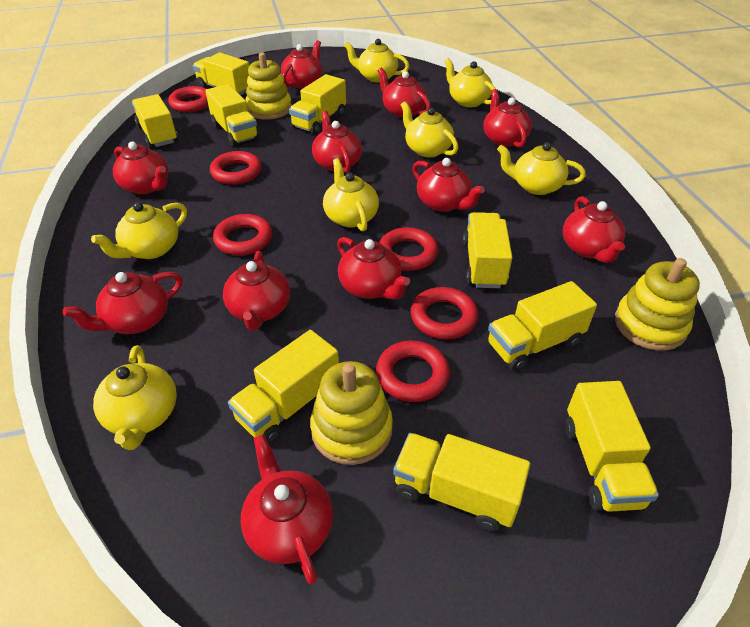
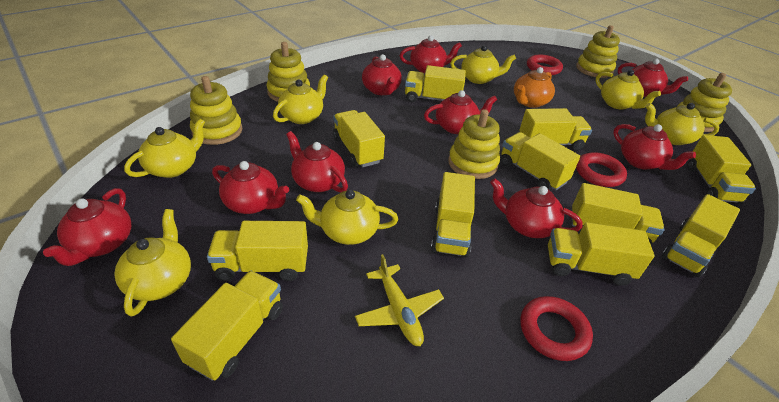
orange teapot: none = 0 -> [514,67,555,108] = 1
red ring: [168,86,208,112] [210,151,262,185] [213,214,272,256] [376,341,450,402] [379,227,438,271] [411,287,478,339] = 6 -> [521,296,593,361] [527,54,563,75] [576,152,627,187] = 3
red teapot: [63,272,183,334] [113,142,168,194] [223,251,290,331] [240,434,333,585] [281,40,322,89] [312,111,362,173] [337,237,410,300] [378,67,431,118] [412,158,485,212] [483,89,532,148] [563,196,625,263] = 11 -> [43,188,131,266] [212,161,289,214] [286,131,348,192] [362,54,402,95] [399,36,462,73] [424,90,497,134] [490,178,582,238] [613,124,696,170] [618,59,688,97] = 9
yellow plane: none = 0 -> [355,254,444,346] = 1
yellow stacking toy: [245,52,292,120] [310,361,393,465] [615,258,700,351] = 3 -> [190,76,242,145] [266,42,310,102] [448,109,500,179] [576,25,620,78] [677,73,732,132] = 5
yellow truck: [132,94,178,148] [193,53,249,95] [205,84,260,146] [228,330,339,444] [289,74,346,135] [393,433,530,531] [463,212,513,288] [488,281,597,371] [565,381,659,512] = 9 -> [171,271,283,381] [207,221,308,281] [333,110,385,167] [405,65,466,102] [431,172,475,257] [500,132,580,190] [519,108,592,151] [548,222,655,285] [572,183,665,245] [662,194,740,278] [687,135,756,204] = 11

